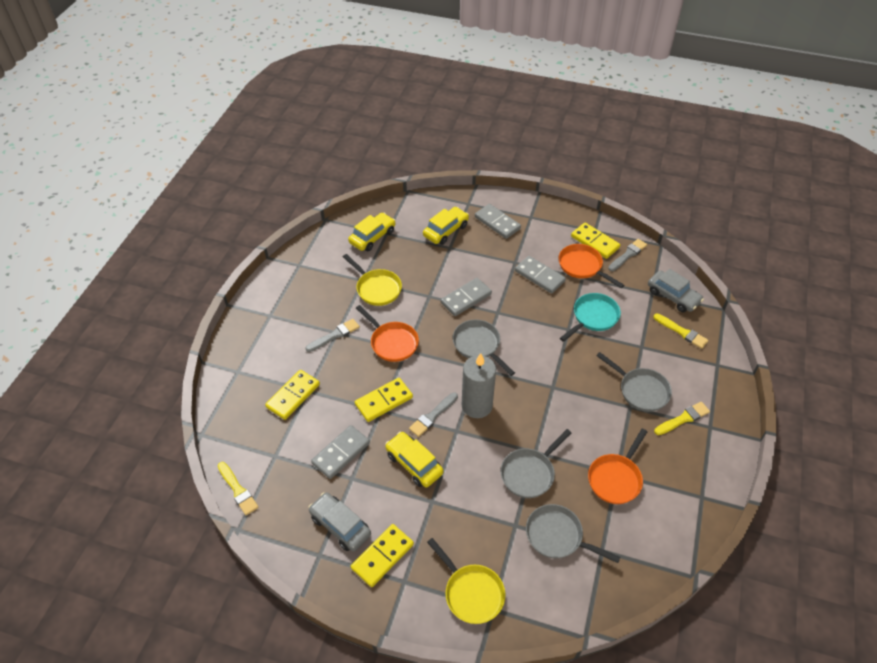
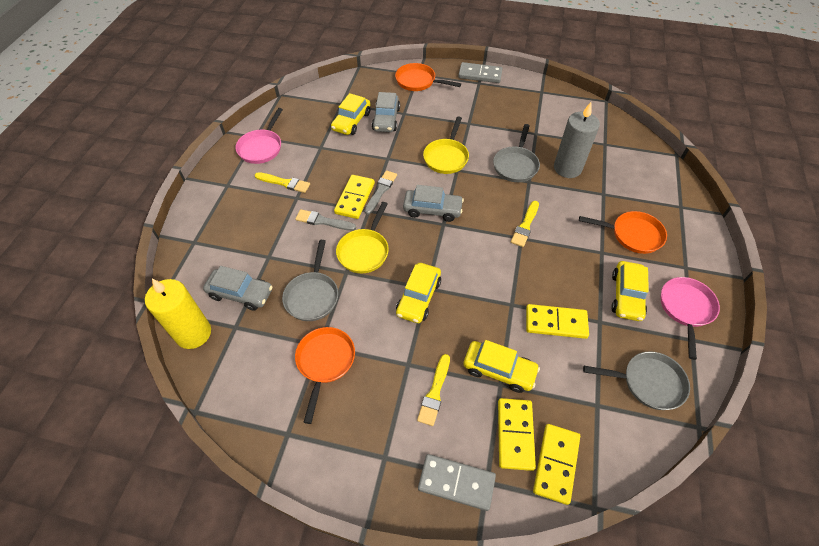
grey brush: [305,319,360,352] [409,392,458,437] [608,239,647,271] = 3 -> [295,209,356,231] [364,170,397,214] = 2
grey car: [308,492,371,551] [648,269,704,312] = 2 -> [203,266,273,311] [372,92,400,132] [403,185,464,222] = 3
grey domino: [311,425,370,479] [441,278,492,316] [475,204,521,239] [515,256,566,294] = 4 -> [418,454,496,511] [458,62,503,83] = 2
grey pan: [453,320,515,376] [501,429,571,498] [526,504,620,563] [596,352,672,412] = 4 -> [282,240,338,321] [493,124,540,182] [583,351,690,410] = 3
pink pan: none = 0 -> [235,108,283,164] [661,277,720,360] = 2
turquoise pan: [560,293,621,342] = 1 -> none = 0
yellow candle: none = 0 -> [145,278,211,349] = 1
yellow car: [348,213,396,251] [385,432,444,487] [423,207,469,245] = 3 -> [331,93,371,135] [396,263,441,323] [463,340,540,393] [611,261,649,321] = 4

